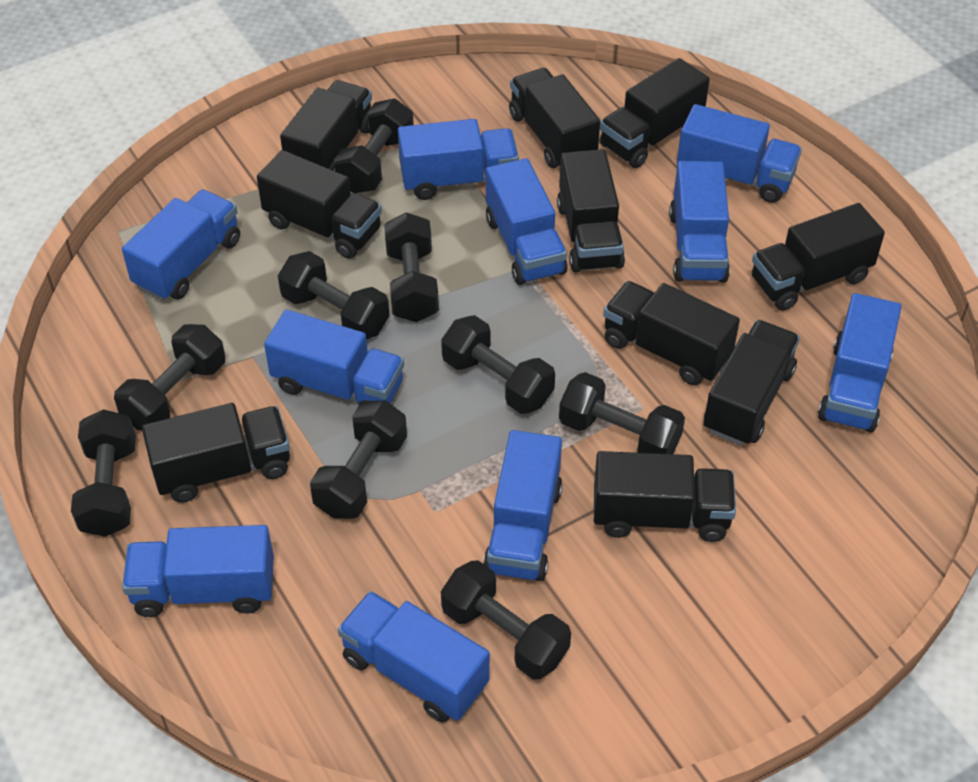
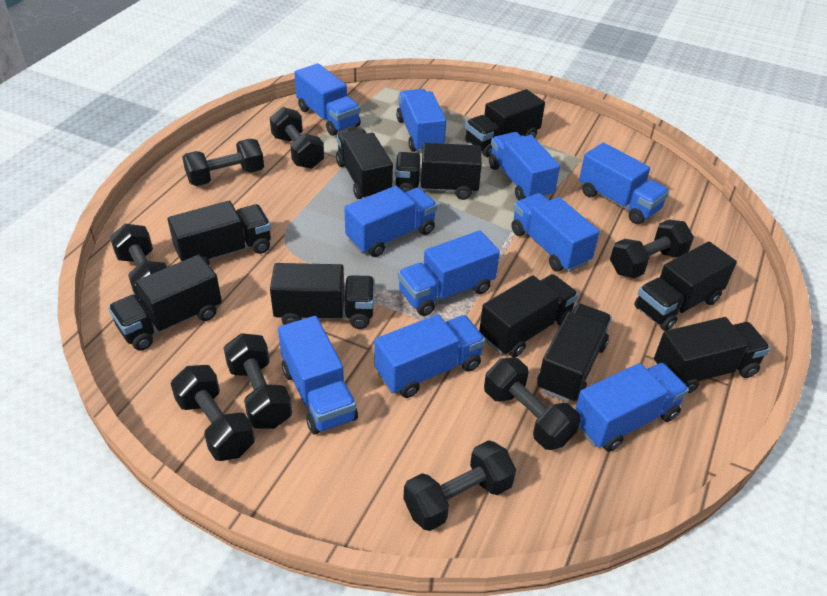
black dumbbell: [71,409,136,537] [114,324,225,430] [278,251,389,340] [310,400,407,519] [334,99,414,193] [384,212,439,322] [441,315,555,414] [441,560,571,679] [559,372,685,454] = 9 -> [110,224,167,299] [171,365,255,461] [182,139,264,186] [224,333,292,429] [270,107,324,169] [403,440,516,531] [484,357,581,450] [610,220,694,278] = 8

